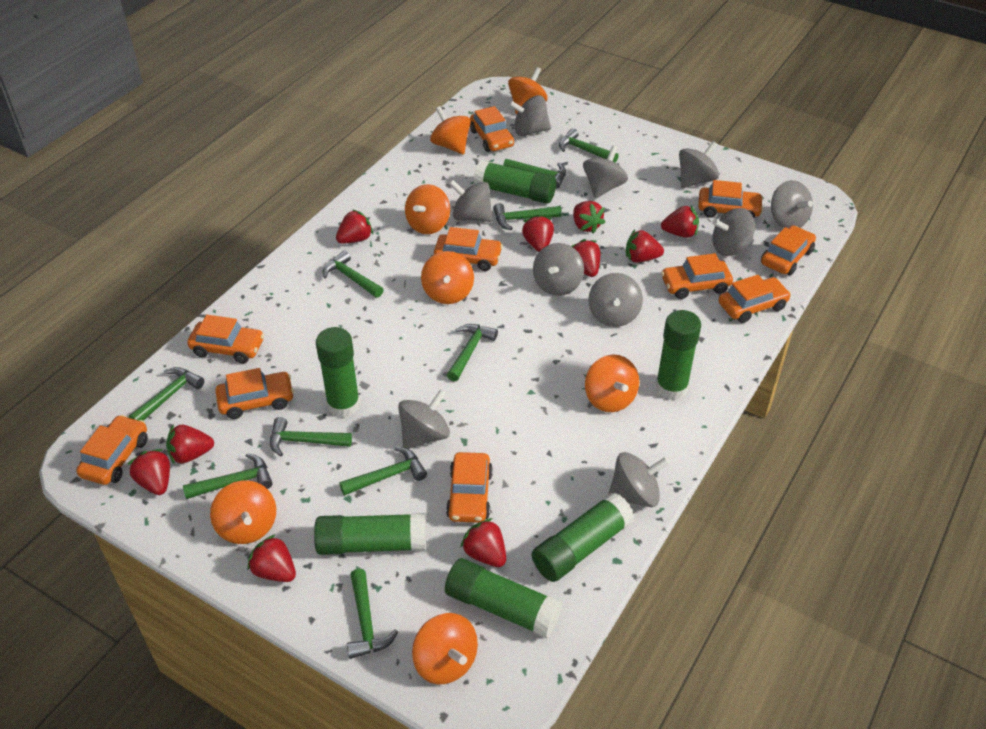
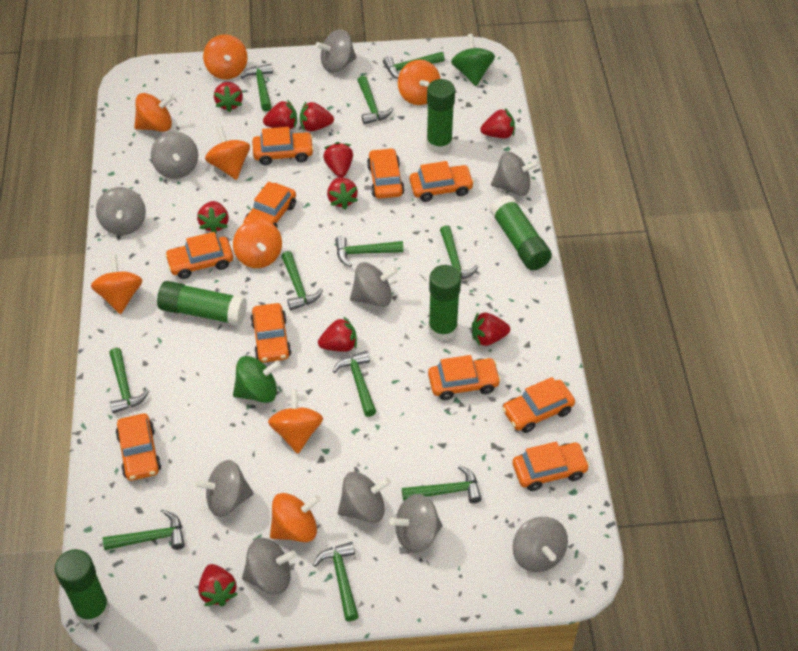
green glue stick: [314,513,426,555] [316,327,360,418] [445,558,562,639] [474,160,556,204] [532,492,634,582] [656,310,701,400] = 6 -> [55,549,110,625] [157,281,247,326] [426,79,455,154] [428,265,461,341] [490,195,552,270] = 5
green hammer: [129,367,204,421] [183,453,272,499] [270,417,352,457] [323,251,384,298] [339,446,427,496] [347,569,398,659] [447,324,498,382] [493,203,562,230] [503,159,566,189] [559,128,619,163] = 10 -> [103,510,185,550] [109,348,149,413] [241,64,273,111] [281,251,323,310] [313,542,359,621] [333,351,376,417] [335,236,403,267] [357,76,394,124] [383,52,445,79] [402,465,482,503] [440,225,479,280] = 11
green spinning top: none = 0 -> [233,356,281,403] [451,34,495,86] = 2
orange spinning top: [210,480,276,544] [405,184,450,234] [412,613,478,684] [421,251,474,304] [430,106,471,155] [508,67,548,114] [585,355,639,412] = 7 -> [91,254,142,314] [134,93,174,132] [203,34,248,80] [205,126,250,180] [233,219,282,268] [268,389,323,454] [270,493,320,542] [398,60,441,105] = 8

